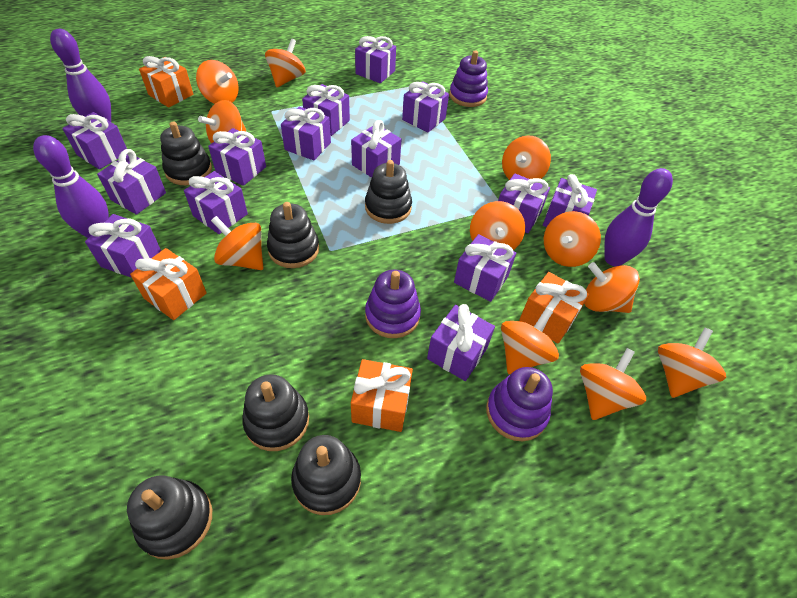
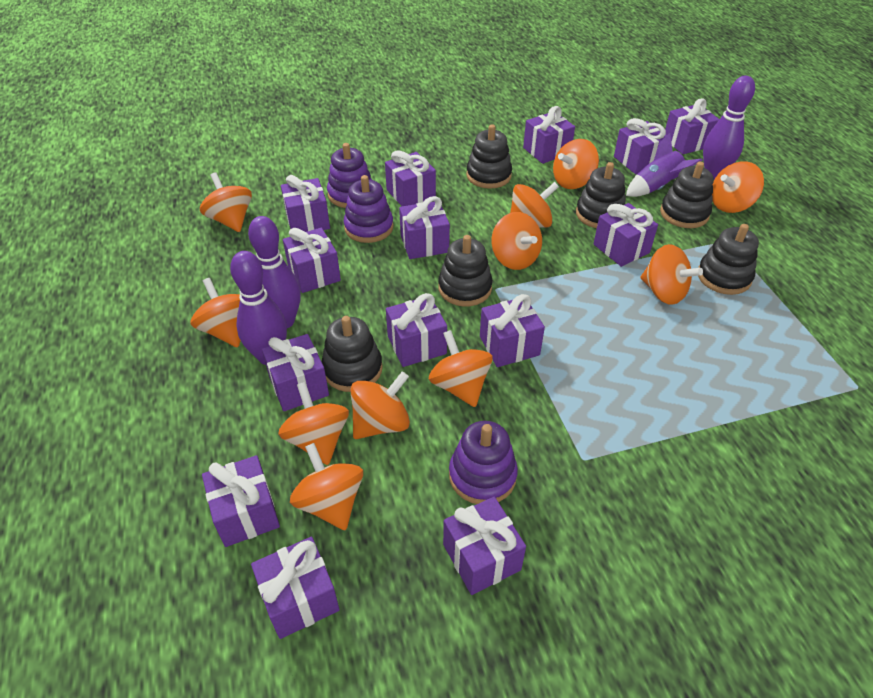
orange gift: [130,248,207,320] [139,56,193,108] [351,359,413,432] [519,272,589,343] = 4 -> none = 0
purple rocket: none = 0 -> [626,133,702,197] = 1

